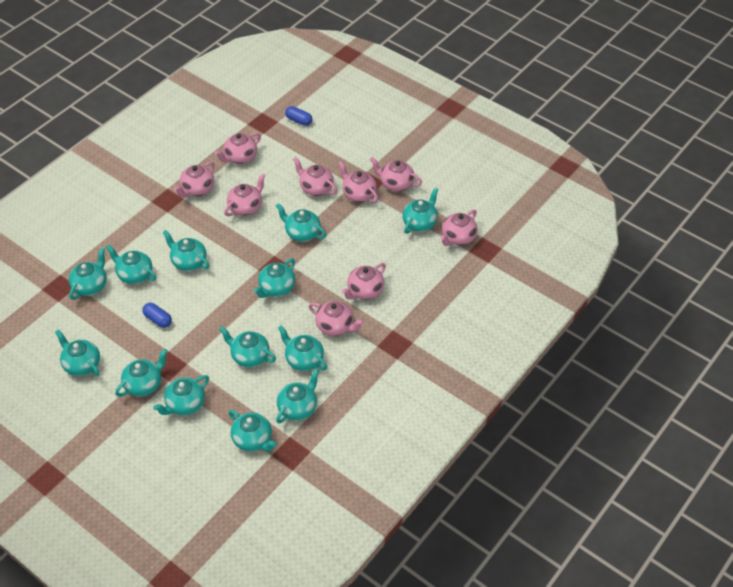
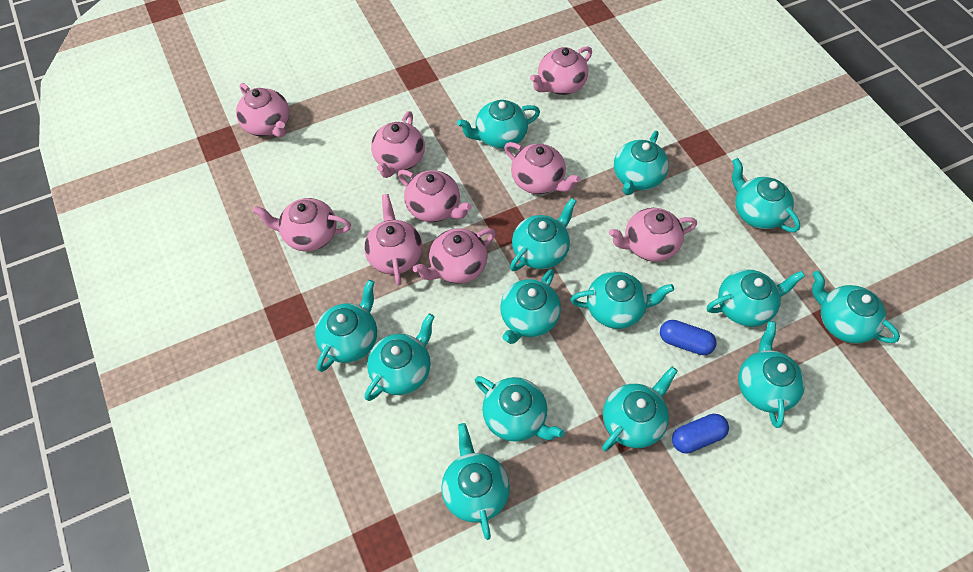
turquoise teapot: [55,329,100,376] [69,248,107,300] [106,244,156,284] [115,349,168,397] [153,375,209,415] [162,230,209,271] [219,326,276,367] [229,410,276,451] [254,258,295,298] [276,203,326,242] [276,369,319,423] [278,326,327,371] [402,188,438,234] = 13 -> [315,280,377,372] [365,314,435,401] [441,423,510,540] [457,100,540,149] [475,376,565,442] [500,269,561,344] [510,198,577,271] [571,271,674,329] [602,367,678,451] [614,131,669,195] [707,269,805,327] [732,158,800,232] [738,321,805,428] [812,271,900,344] = 14

